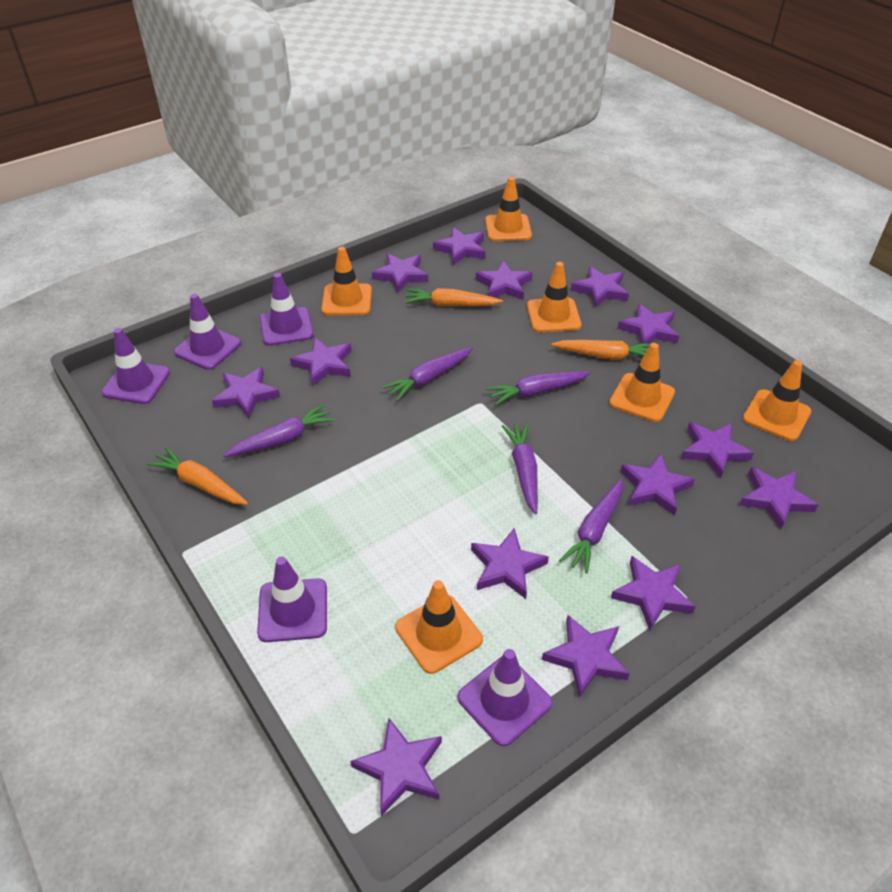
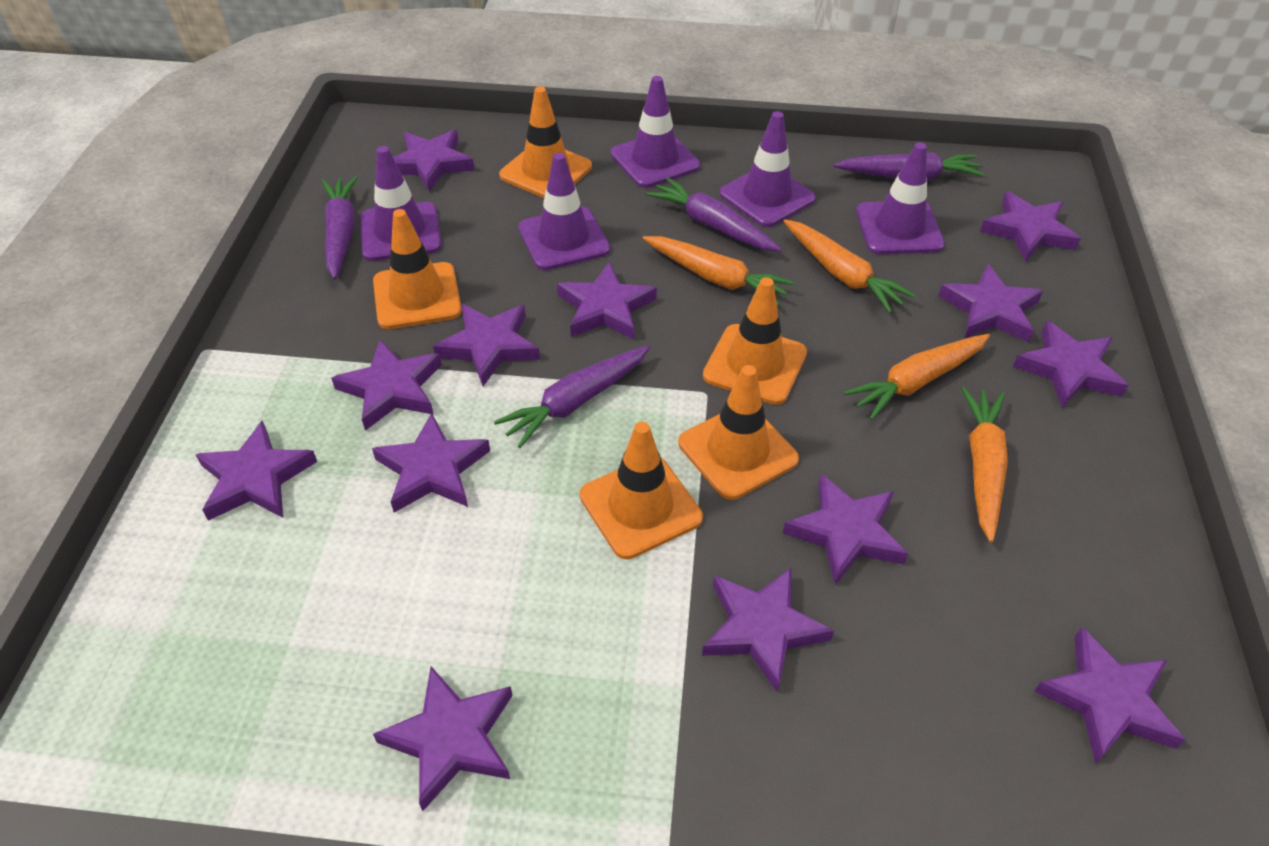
orange carrot: [147,447,248,505] [404,288,503,306] [551,340,650,360] = 3 -> [642,236,795,306] [783,219,916,313] [843,334,990,420] [961,387,1008,542] = 4
orange traffic cone: [321,247,372,315] [395,580,483,674] [485,177,532,241] [527,262,582,332] [609,343,675,422] [743,360,811,441] = 6 -> [373,209,462,329] [499,86,592,198] [580,422,703,559] [678,365,799,500] [703,277,807,405] = 5
purple carrot: [223,404,335,457] [382,347,473,401] [486,371,591,406] [502,423,538,514] [559,479,623,573] = 5 -> [322,176,358,279] [494,345,650,448] [646,178,782,252] [833,152,984,180] = 4
purple star: [212,367,280,418] [290,338,352,386] [350,718,442,816] [372,253,428,293] [433,227,485,265] [471,528,549,599] [476,261,533,300] [542,615,629,698] [571,266,629,308] [611,556,696,630] [618,304,679,344] [620,454,695,516] [681,422,754,479] [740,467,818,529] = 14 -> [195,420,317,521] [331,340,442,431] [372,413,490,513] [373,667,513,811] [393,130,475,192] [433,304,540,386] [557,262,657,339] [702,567,834,692] [783,474,908,585] [938,264,1043,342] [980,191,1081,262] [1013,321,1129,408] [1034,627,1185,764] = 13

